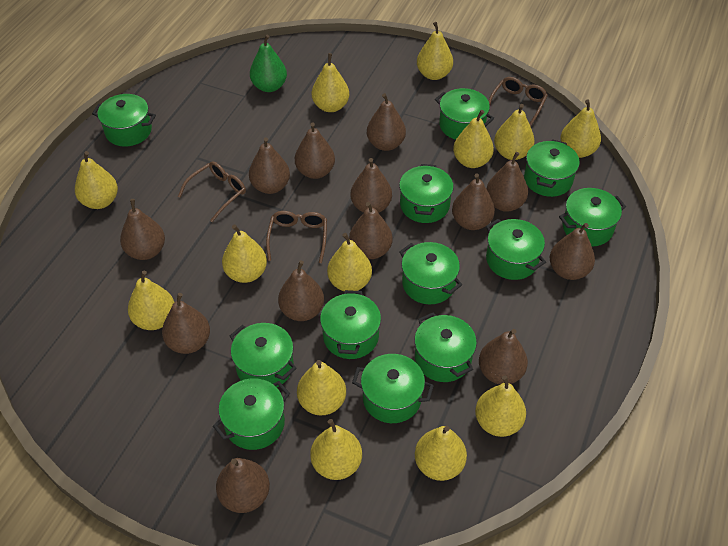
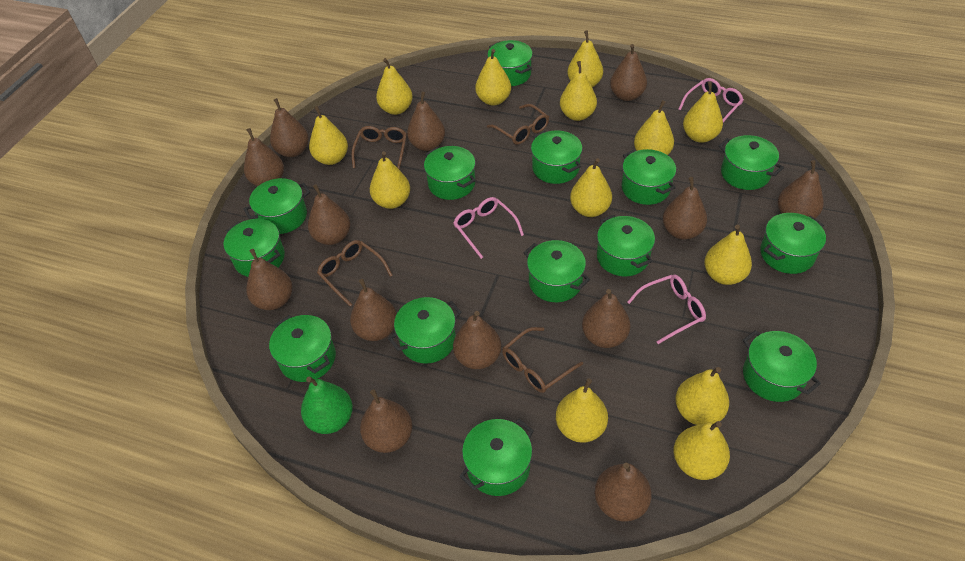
brown glasses: [178,161,246,222] [266,211,327,263] [488,77,548,126] = 3 -> [317,240,393,307] [351,126,407,169] [487,104,549,145] [502,327,583,393] = 4
green pot: [92,94,156,146] [213,378,290,450] [230,323,297,387] [320,290,381,359] [352,354,434,423] [399,164,454,223] [399,242,462,304] [414,312,477,382] [435,88,494,140] [486,219,546,280] [524,139,580,197] [559,188,626,247] = 12 -> [223,219,285,277] [244,178,310,234] [269,315,336,382] [388,297,462,364] [424,146,476,200] [460,419,534,496] [487,40,533,86] [523,240,590,302] [531,130,582,184] [597,215,655,276] [621,149,676,205] [719,135,784,190] [743,330,821,402] [760,213,826,274] = 14
pink glasses: none = 0 -> [453,197,524,259] [627,274,706,344] [678,78,744,122] = 3

